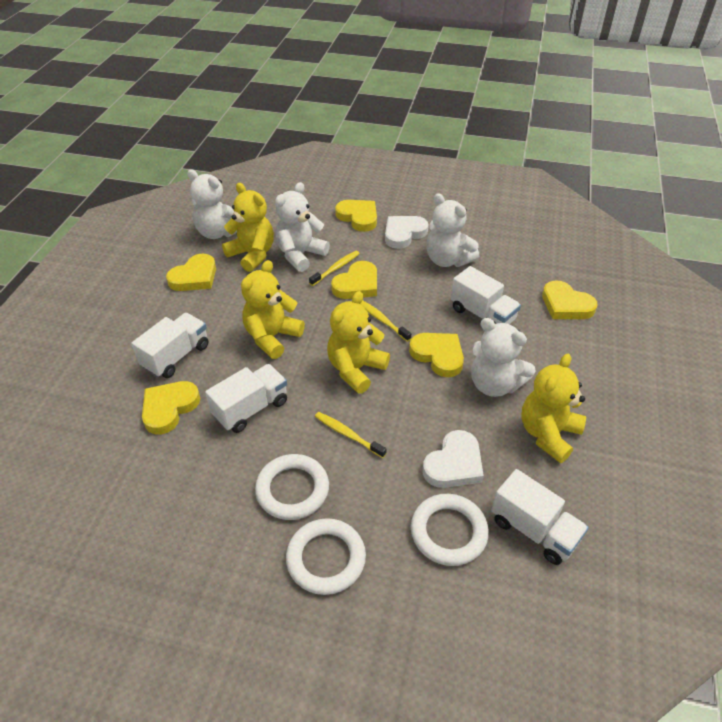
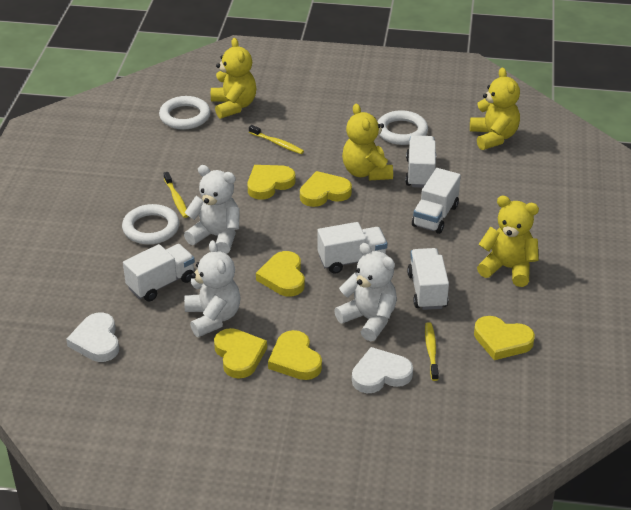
white teddy bear: [187,169,237,239] [275,182,330,272] [426,193,479,267] [471,318,536,397] = 4 -> [184,165,240,254] [184,240,241,337] [334,243,397,341] = 3
white truck: [131,313,209,378] [205,364,287,433] [451,266,521,324] [491,469,589,565] = 4 -> [123,244,195,302] [318,222,387,274] [406,135,436,188] [407,248,449,310] [412,168,461,234] = 5

